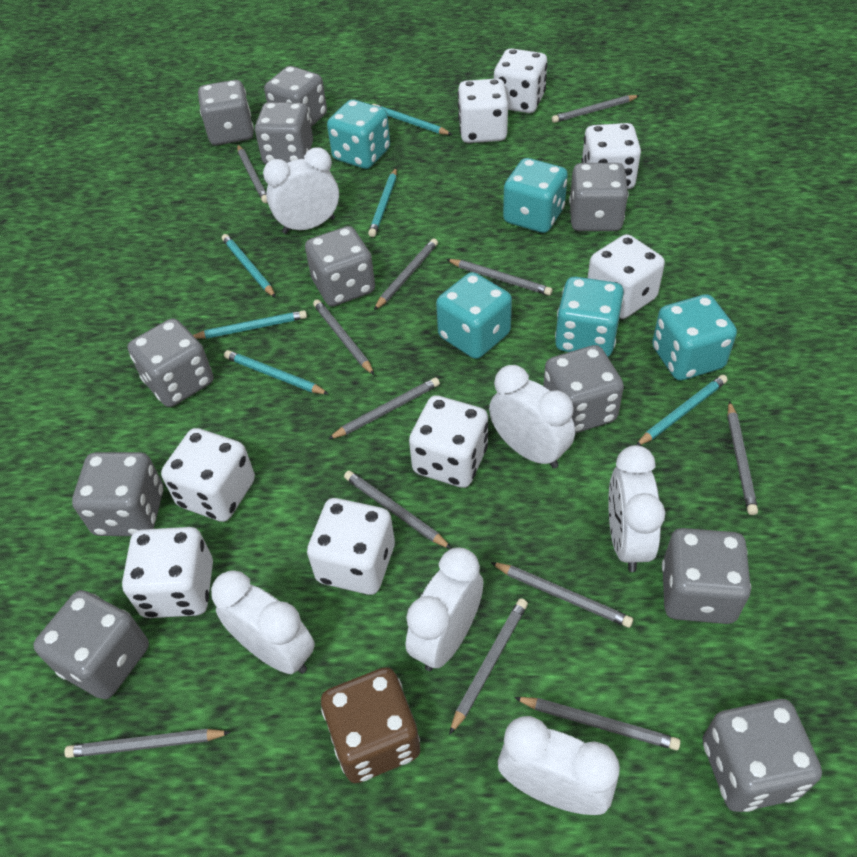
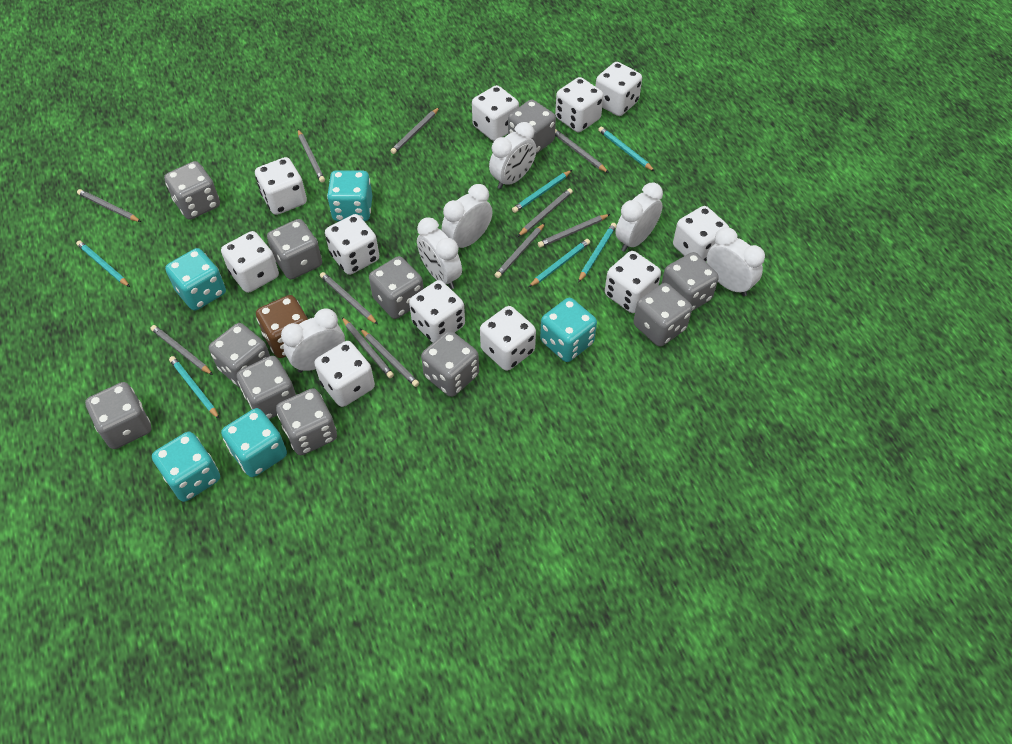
grey pencil: [64,729,231,758] [237,144,268,203] [313,299,374,375] [328,377,440,439] [344,471,452,549] [374,238,438,310] [446,259,552,296] [449,598,528,735] [491,562,633,628] [514,697,681,750] [552,95,640,123] [728,401,758,515] = 12 -> [77,189,141,222] [151,325,213,375] [298,130,325,183] [320,272,378,324] [342,317,394,378] [360,329,419,387] [391,107,440,154] [495,223,545,278] [517,188,573,237] [538,214,610,248] [555,129,609,173] = 11
white dice: [122,527,213,618] [161,428,255,522] [307,498,395,595] [409,395,488,488] [458,78,508,143] [494,48,547,113] [581,123,641,189] [588,234,665,319] = 8 -> [221,231,279,293] [255,157,307,215] [314,341,375,407] [325,214,379,275] [409,280,465,343] [472,85,519,141] [480,306,536,371] [555,77,604,132] [595,62,642,116] [605,251,661,313] [673,206,729,262] = 11

